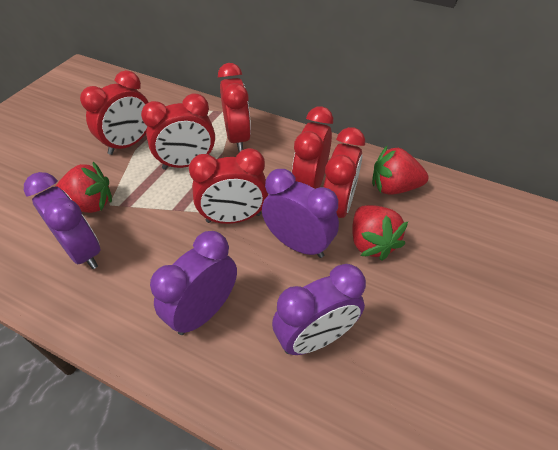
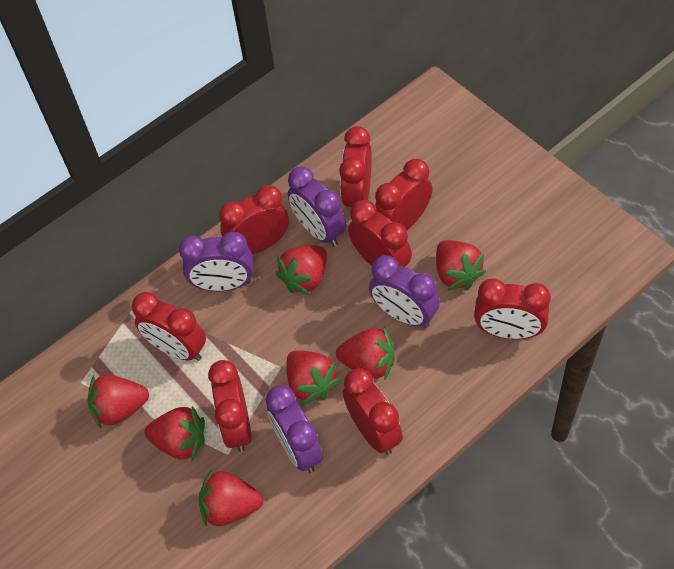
red clock: [80,70,149,155] [141,94,215,170] [189,148,268,224] [218,63,251,152] [292,107,333,189] [323,127,365,218] = 6 -> [132,292,206,361] [208,360,252,452] [219,185,289,254] [339,126,372,207] [343,368,403,455] [348,200,412,267] [375,159,433,230] [474,279,551,339] = 8
red strawberry: [55,162,112,213] [352,205,408,261] [372,146,429,195] = 3 -> [87,375,149,428] [145,406,205,461] [199,469,263,526] [276,246,327,295] [286,350,340,405] [336,327,394,379] [436,240,486,290] = 7

